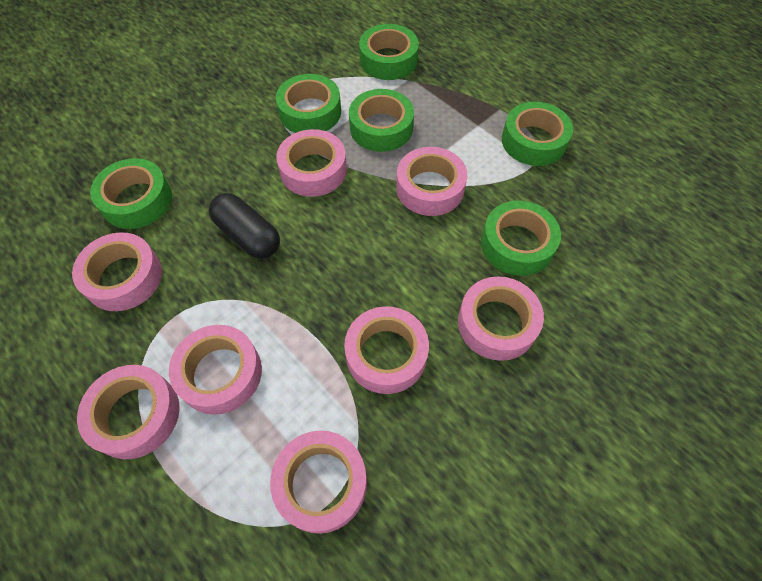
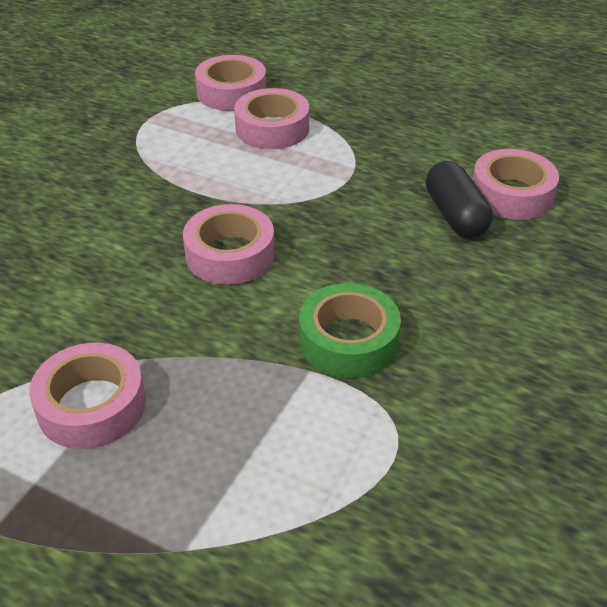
green tape: [90,158,172,229] [276,74,341,133] [349,89,414,152] [359,24,419,80] [481,201,561,276] [502,102,573,166] = 6 -> [299,283,401,378] = 1
pink tape: [72,232,162,311] [77,365,180,459] [169,325,262,415] [270,430,367,534] [276,129,347,197] [344,306,429,394] [396,147,467,216] [458,276,544,361] = 8 -> [29,343,146,449] [183,204,275,285] [195,55,266,111] [234,88,309,149] [472,149,559,220] = 5

